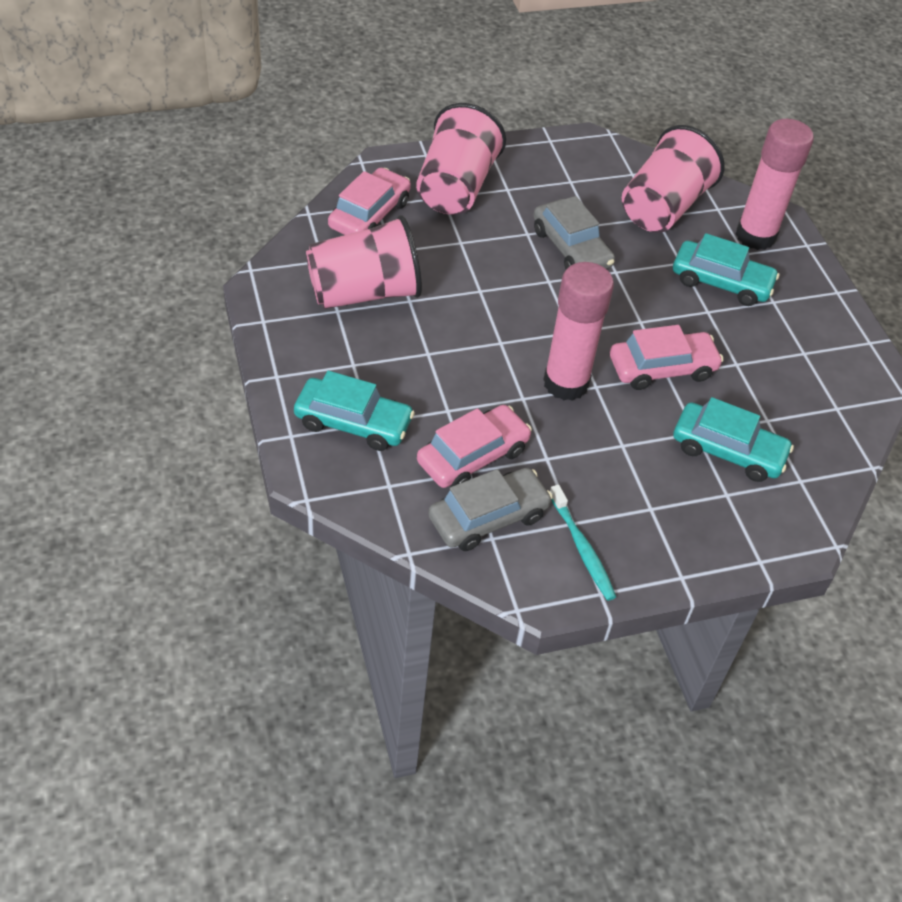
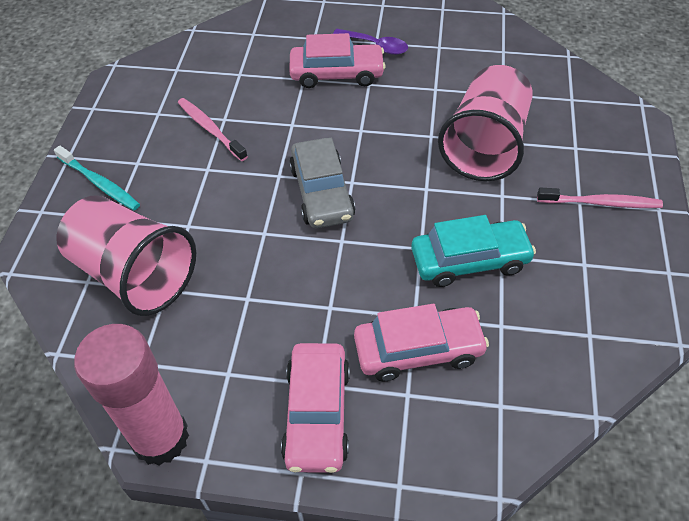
grey car: [428,468,553,551] [533,196,615,270] = 2 -> [289,138,355,228] = 1
pink cup: [306,215,422,309] [416,103,506,215] [622,125,725,233] = 3 -> [56,195,196,316] [438,65,533,181] = 2
pink glue stick: [543,262,614,401] [736,119,814,250] = 2 -> [74,324,189,466] = 1
pink toothbrush: none = 0 -> [178,98,248,161] [537,188,663,208] = 2
purple spoon: none = 0 -> [333,29,408,55] = 1
turquoise car: [294,371,415,451] [673,233,779,306] [673,397,794,482] = 3 -> [411,215,536,287] = 1

